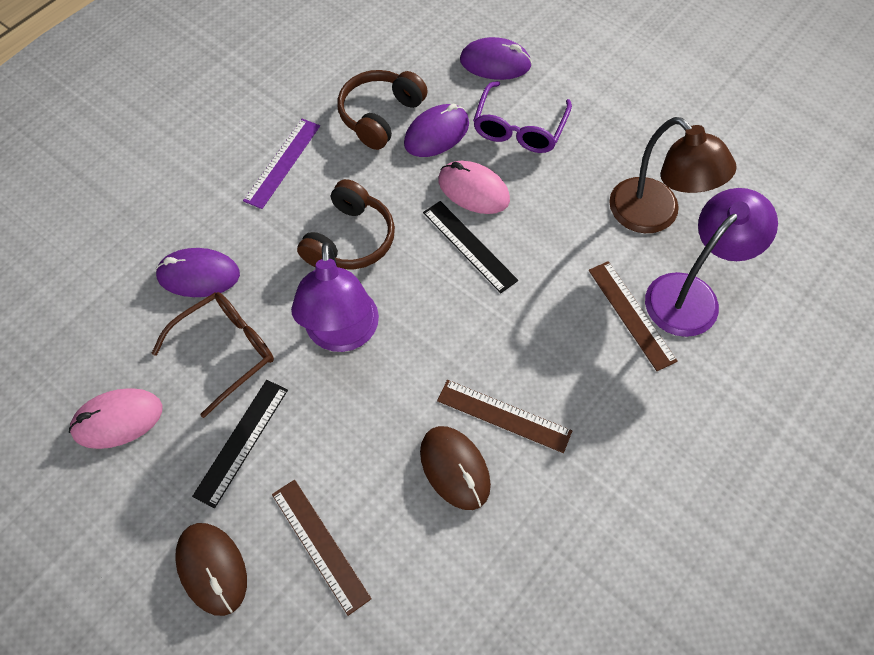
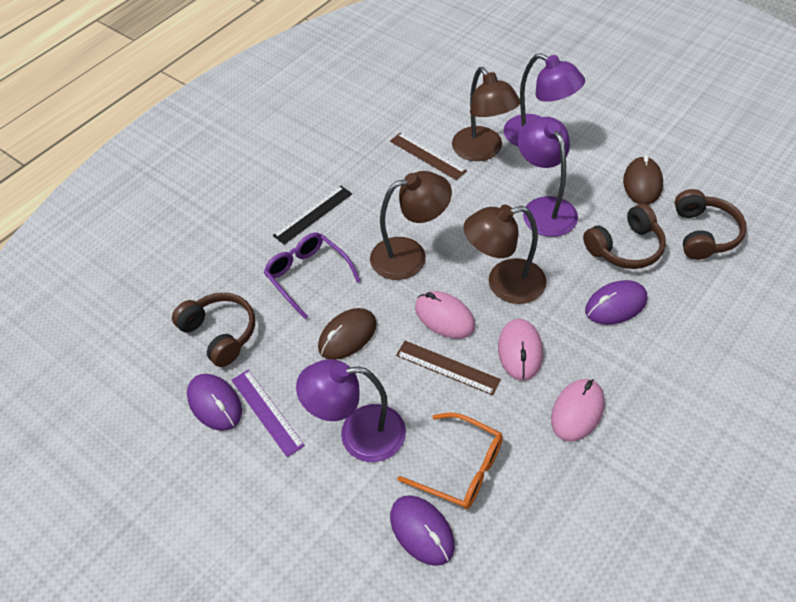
black ruler: [192,380,288,508] [423,201,518,293] = 2 -> [273,186,352,245] = 1
brown glasses: [151,292,274,418] = 1 -> none = 0
brown headphones: [297,179,395,270] [337,70,428,150] = 2 -> [172,292,255,367] [583,204,666,269] [675,189,747,260] = 3
brown lamp: [609,117,737,233] = 1 -> [370,171,452,280] [452,67,521,161] [464,205,546,304] = 3
brown ruler: [272,480,372,616] [437,380,572,453] [589,261,678,371] = 3 -> [390,132,467,180] [396,341,501,395] = 2
orange glasses: none = 0 -> [397,412,503,509] = 1
pink mouse: [69,388,162,449] [438,161,510,214] = 2 -> [415,291,475,339] [498,319,543,381] [551,379,605,442] = 3
purple lamp: [291,242,379,352] [645,188,778,337] = 2 -> [296,359,406,462] [503,53,585,146] [518,117,578,237] = 3

